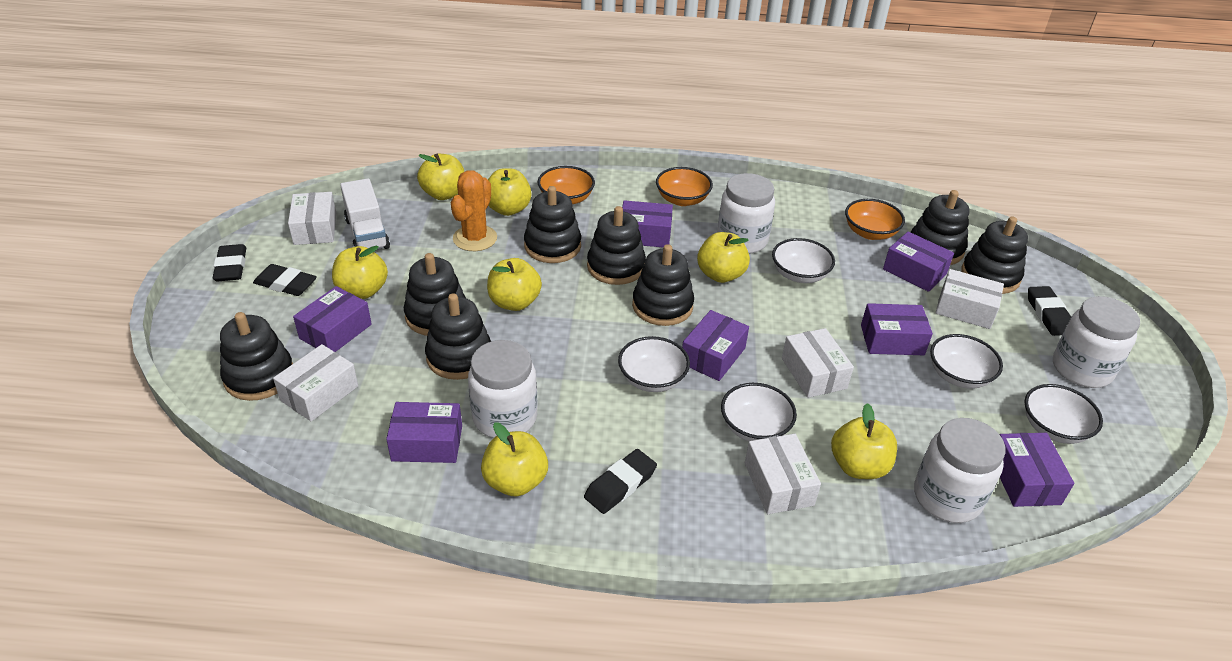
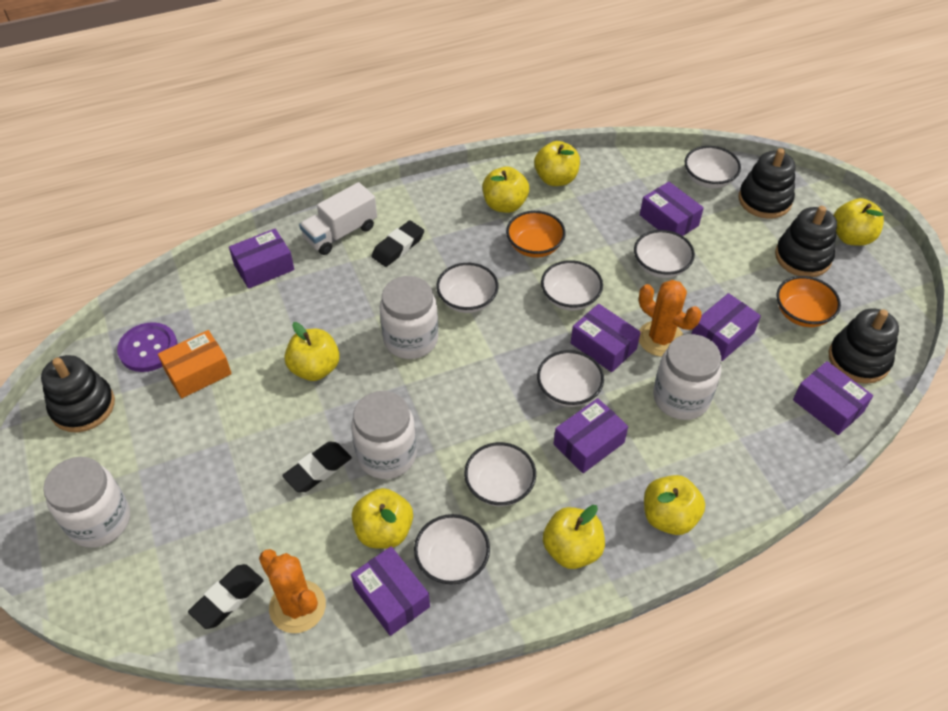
black eraser: [213,244,246,281] [253,264,317,296] [584,449,657,514] [1028,286,1071,336] = 4 -> [188,564,264,629] [282,442,352,492] [371,221,424,267] = 3
black stacking toy: [220,312,293,401] [404,253,466,336] [425,293,491,380] [524,186,581,263] [587,206,646,285] [632,244,694,326] [911,190,969,265] [961,216,1028,294] = 8 -> [41,355,115,432] [738,148,796,219] [775,206,837,277] [829,308,899,384] = 4
orange bowl: [538,166,595,204] [656,167,713,206] [845,199,905,240] = 3 -> [506,211,566,258] [776,276,841,327] = 2
orange box: none = 0 -> [158,330,232,399] = 1
orange cactus: [451,170,497,251] = 1 -> [259,549,326,633] [639,280,702,357] = 2
purple button: none = 0 -> [117,322,178,372] = 1
white bowl: [618,336,690,392] [721,383,797,441] [772,238,835,283] [930,334,1003,389] [1025,384,1103,444] = 5 -> [414,514,490,585] [436,263,499,313] [464,442,536,506] [537,350,604,407] [541,260,603,311] [634,230,695,278] [685,146,741,188] = 7
white box: [273,344,358,421] [288,192,336,245] [745,433,821,514] [782,328,854,398] [935,269,1004,329] = 5 -> none = 0

